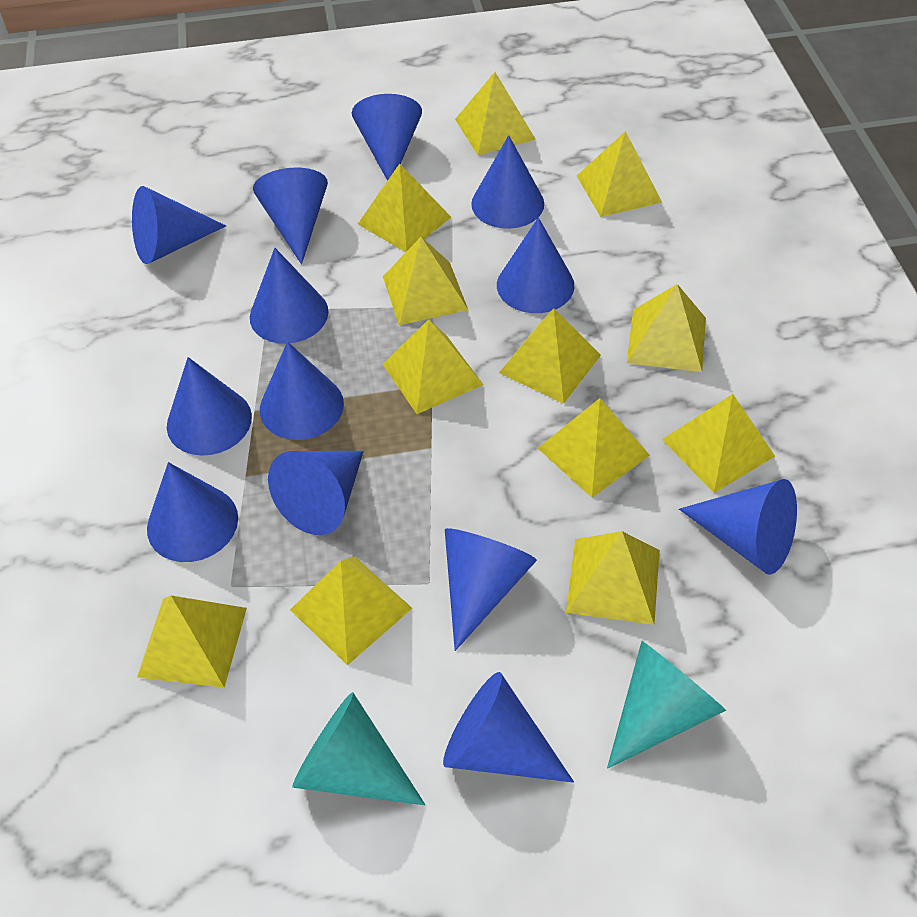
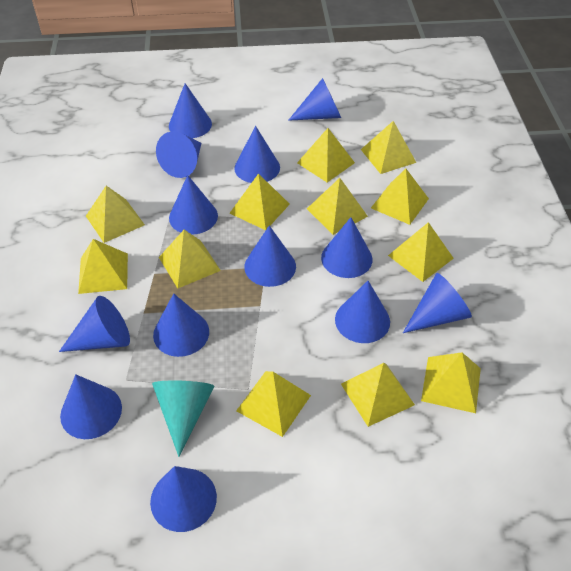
turquoise cone: [292,692,426,805] [607,641,726,769] = 2 -> [152,380,214,457] = 1

